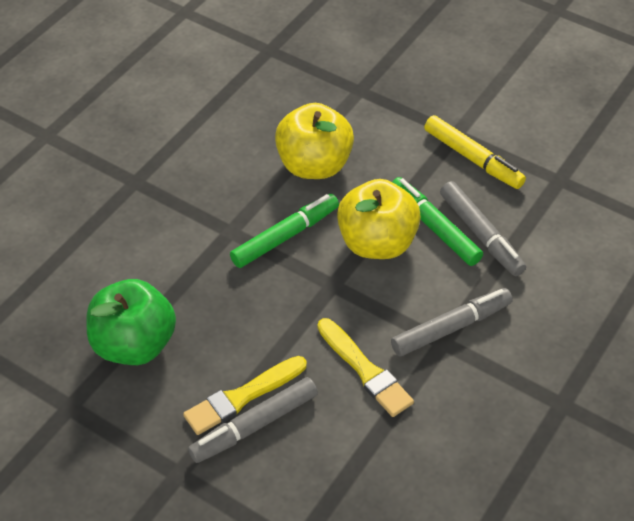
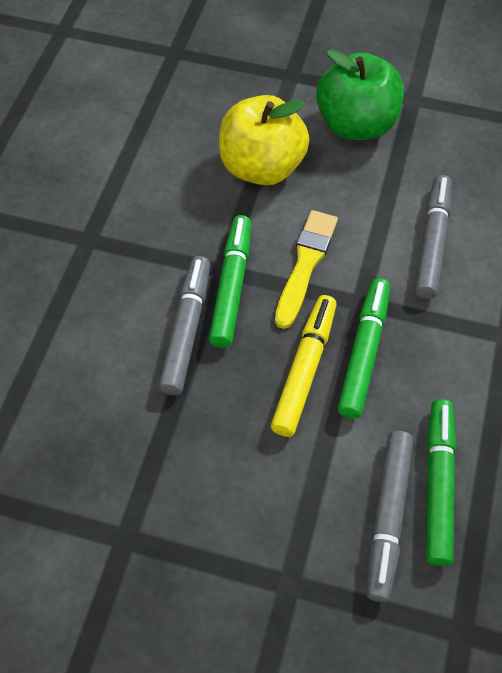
green marker: [230,194,339,268] [392,177,483,266] = 2 -> [209,215,251,348] [338,278,390,419] [426,399,456,566] = 3
yellow apple: [275,103,354,179] [337,179,421,259] = 2 -> [219,95,309,185] = 1
yellow brush: [183,356,307,435] [317,318,414,417] = 2 -> [275,210,338,329] = 1

